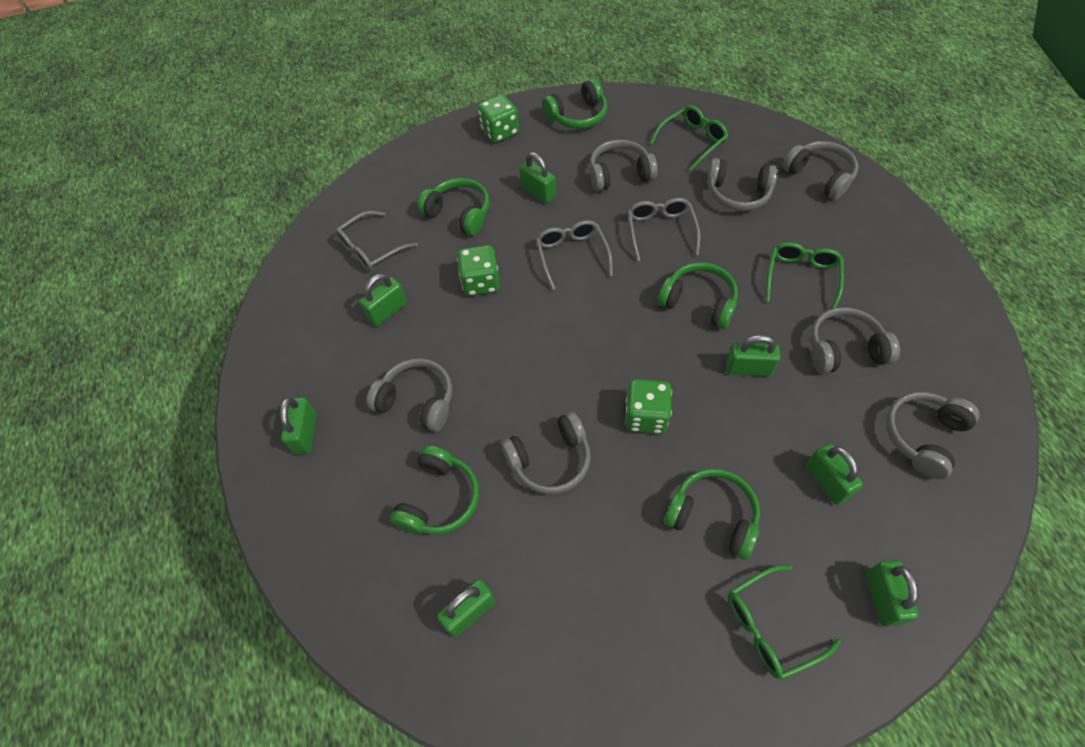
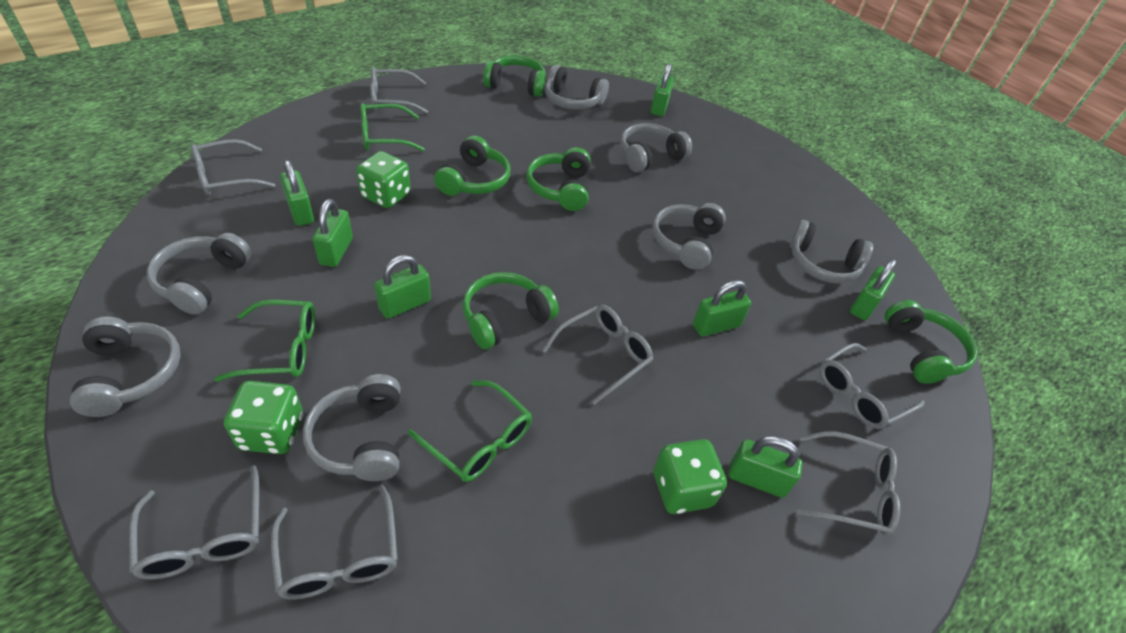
grey glasses: [335,211,418,271] [536,220,613,290] [628,198,700,261] = 3 -> [129,465,259,579] [191,139,275,196] [271,485,398,599] [370,67,428,114] [542,305,653,405] [796,431,900,536] [820,343,925,429] = 7

